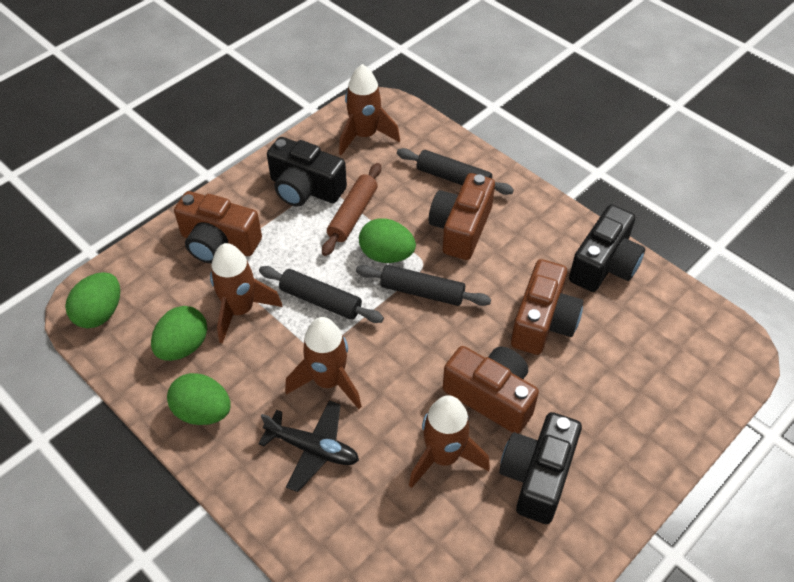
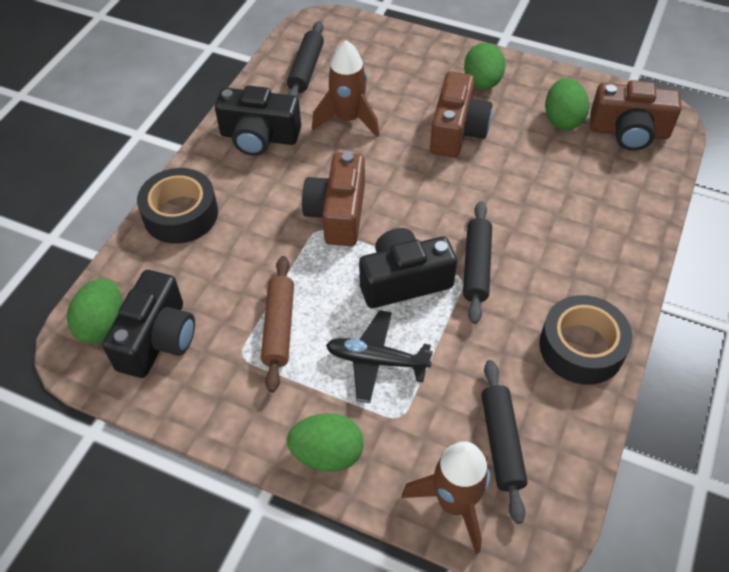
black tape: none = 0 -> [137,168,218,244] [539,295,632,385] = 2
brown camera: [174,191,262,263] [429,173,495,260] [443,346,539,434] [511,259,583,355] = 4 -> [302,152,365,246] [430,72,492,157] [590,80,682,150] = 3
brown rocket: [210,243,282,344] [285,317,362,409] [339,64,400,155] [409,395,490,488] = 4 -> [312,40,380,138] [401,441,490,554] = 2

